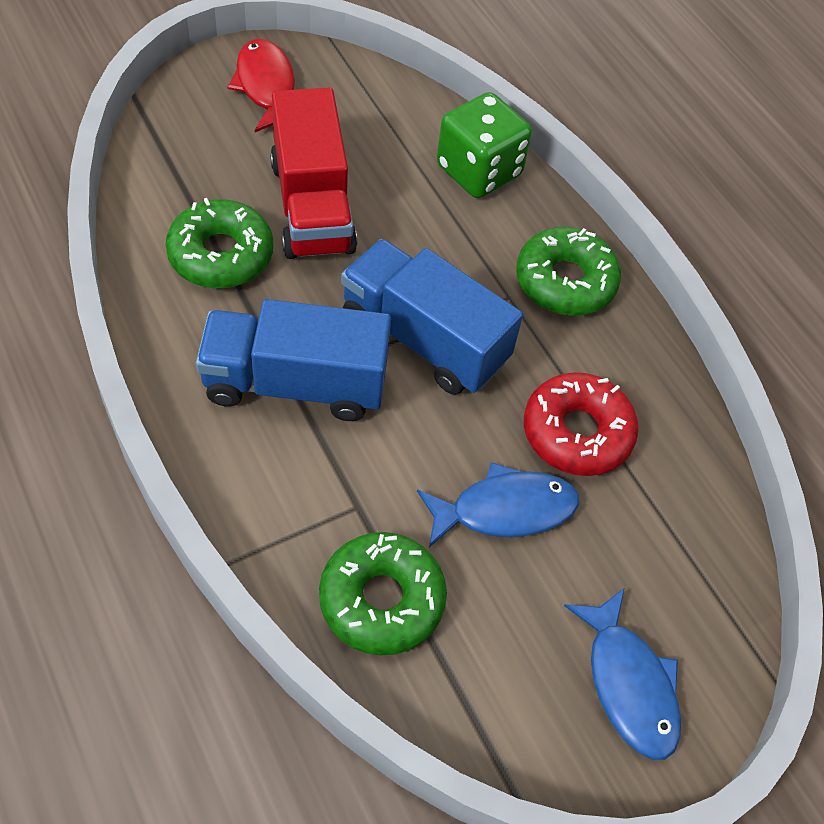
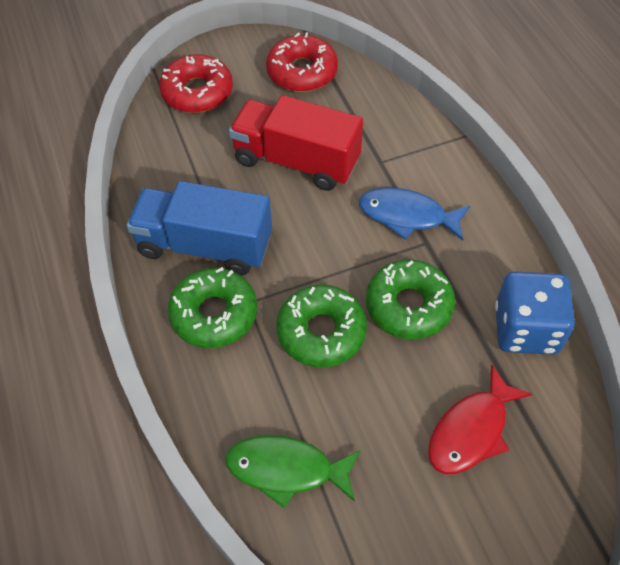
blue dice: none = 0 -> [495,271,575,355] = 1
blue fish: [417,462,579,547] [564,588,681,760] = 2 -> [359,187,470,241] = 1
blue truck: [196,299,391,421] [341,239,523,395] = 2 -> [127,181,272,275] = 1
green dice: [437,92,532,198] = 1 -> none = 0
green fish: none = 0 -> [225,435,361,508] = 1
red donut: [524,372,639,476] = 1 -> [159,54,233,113] [266,33,338,92] = 2

